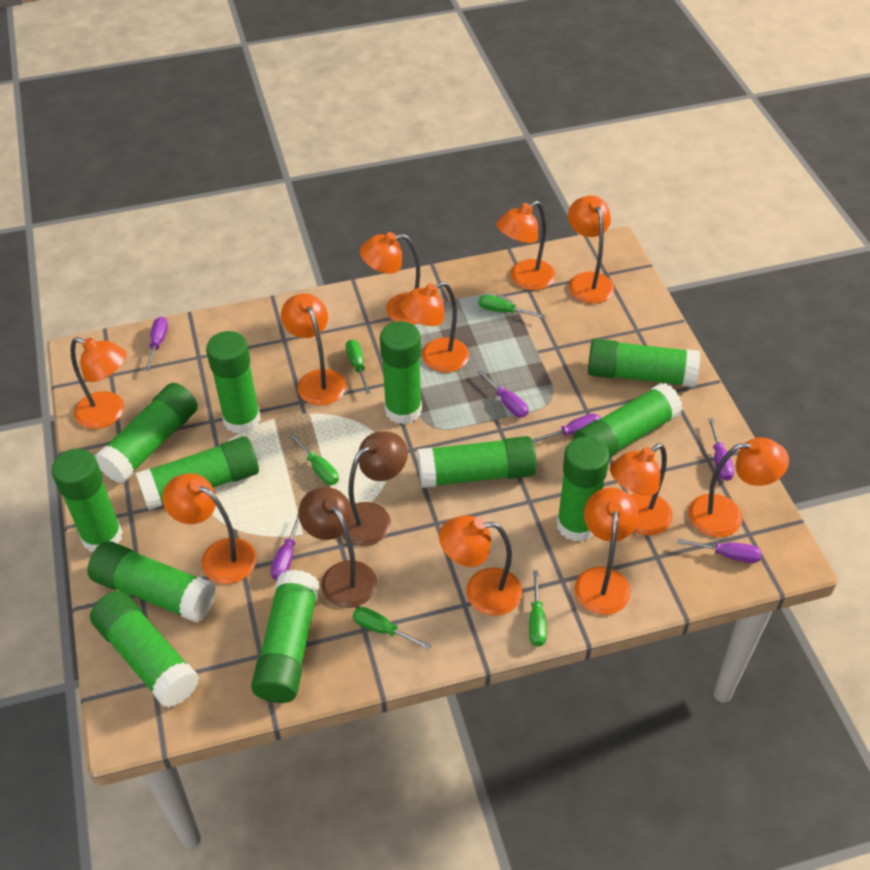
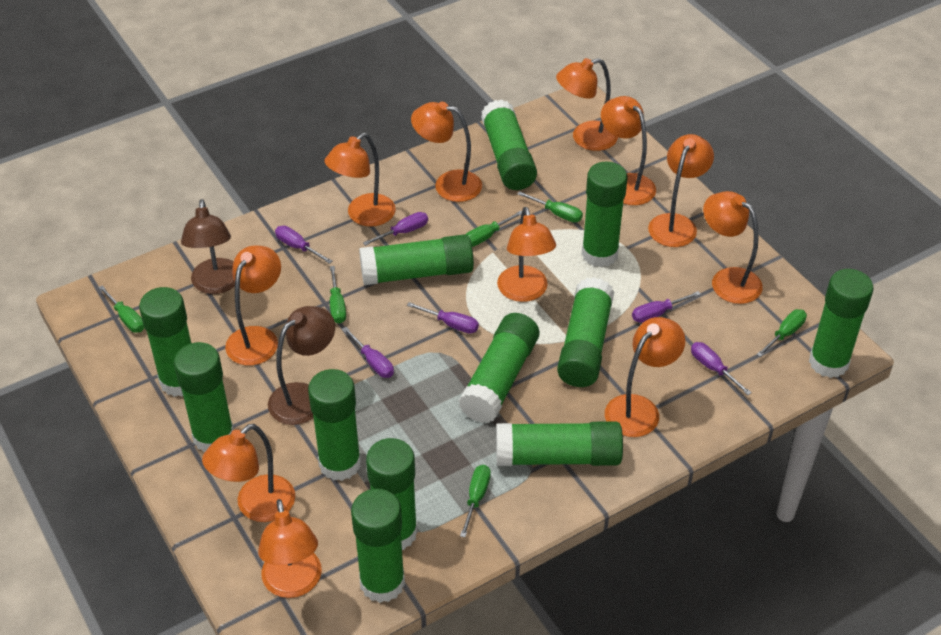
green screwdriver: [290,434,339,485] [346,339,370,394] [353,607,431,650] [478,295,546,318] [529,570,547,647] = 5 -> [98,285,144,333] [330,266,346,324] [460,465,491,537] [465,211,522,247] [518,191,583,222] [756,309,807,357] = 6

